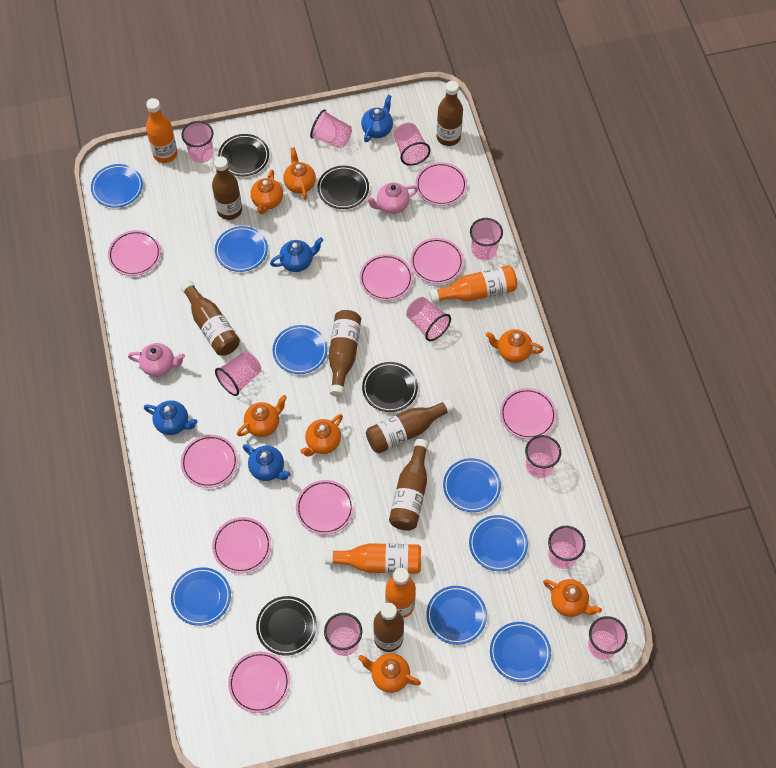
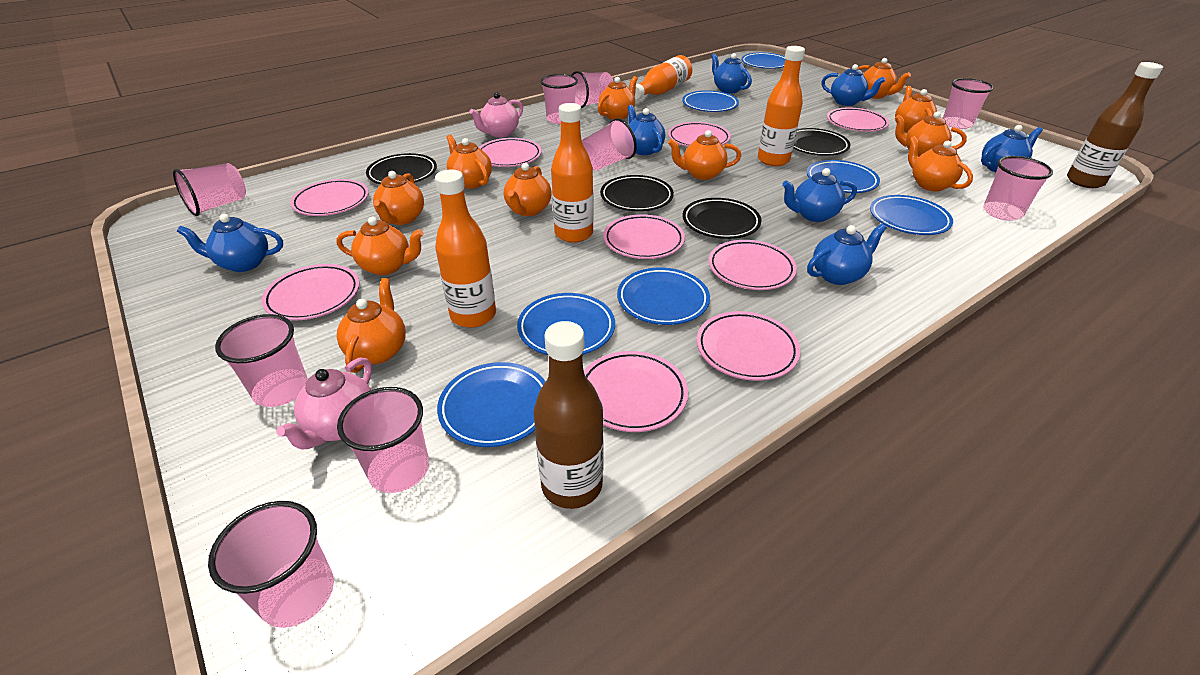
blue plate: [91,164,143,208] [171,567,231,626] [215,226,268,272] [272,325,328,374] [426,586,487,645] [443,458,501,512] [469,515,528,571] [490,622,551,682] = 8 -> [437,362,546,447] [517,293,615,355] [617,268,710,325] [682,90,739,112] [741,52,785,69] [807,160,880,193] [870,195,953,235] = 7
blue teapot: [144,400,197,435] [243,444,291,481] [270,237,323,272] [361,95,393,142] = 4 -> [177,214,283,272] [628,105,665,155] [711,53,752,94] [782,168,857,222] [807,224,887,285] [821,64,886,106] [981,125,1043,172] = 7
brown bottle: [180,280,240,356] [212,156,242,220] [329,310,361,397] [366,399,455,454] [373,603,404,652] [389,439,429,531] [437,81,463,146] = 7 -> [533,321,604,509] [1067,62,1163,188] = 2
orange teapot: [237,395,287,437] [250,170,283,215] [283,147,316,200] [300,414,343,457] [358,653,421,693] [486,329,544,363] [543,579,602,617] = 7 -> [336,217,424,275] [337,278,406,373] [373,171,424,225] [446,135,492,189] [504,163,551,216] [598,76,638,120] [668,130,741,180] [858,58,911,99] [895,86,937,133] [895,111,967,157] [908,136,973,191] = 11
pink cup: [181,121,214,163] [215,351,261,396] [310,109,352,149] [324,613,362,656] [394,123,430,166] [406,297,451,341] [470,218,503,260] [525,435,561,478] [548,526,586,569] [588,616,627,660] = 10 -> [173,163,246,216] [208,501,334,628] [215,314,308,407] [337,387,429,493] [540,74,578,124] [571,71,613,108] [582,118,637,170] [943,78,994,129] [983,156,1053,221] = 9

